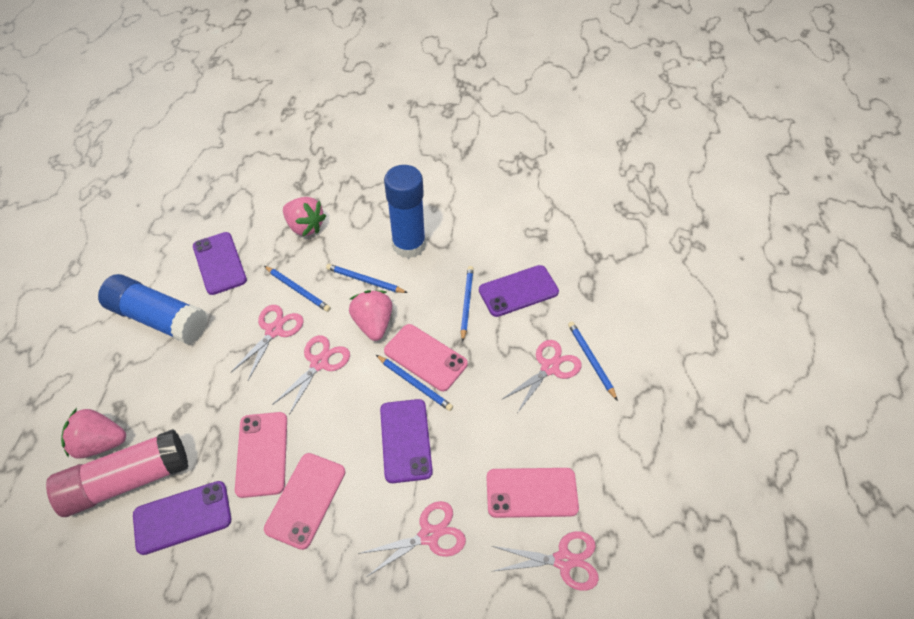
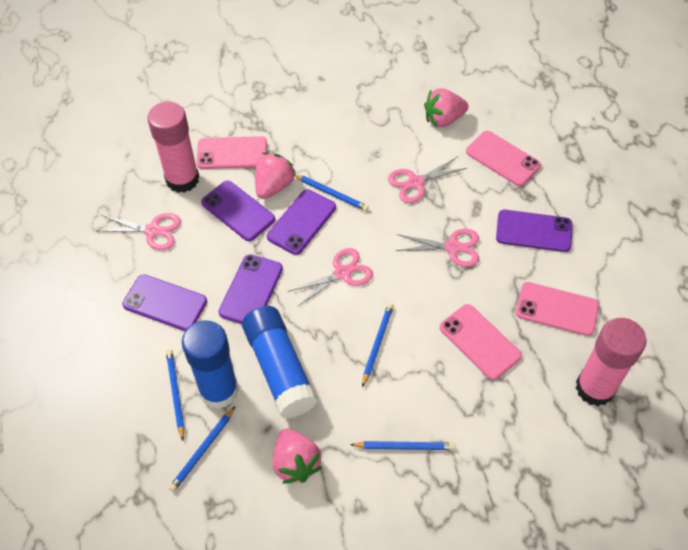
pink glue stick: [46,429,188,517] = 1 -> [147,102,199,193] [576,318,647,406] = 2
pink scissors: [230,305,304,380] [272,335,350,415] [358,501,466,576] [492,531,599,591] [501,340,582,413] = 5 -> [96,213,181,250] [287,248,373,307] [388,157,467,203] [396,229,479,267] = 4
purple phone: [133,481,231,555] [193,232,247,295] [380,399,433,483] [479,265,559,317] = 4 -> [122,274,207,331] [201,181,275,241] [218,254,283,324] [267,189,336,255] [496,210,572,252] = 5

